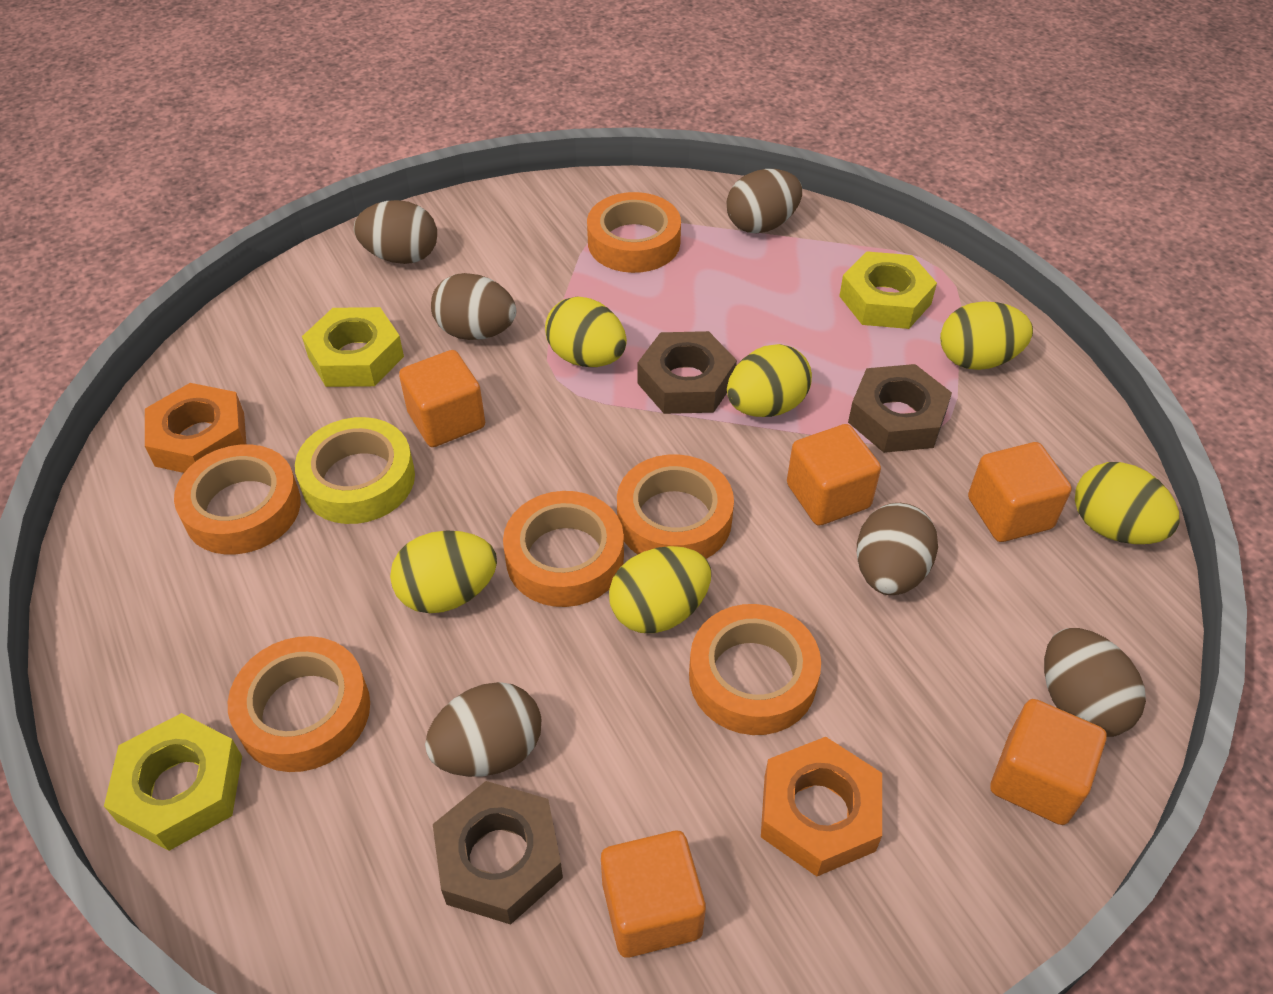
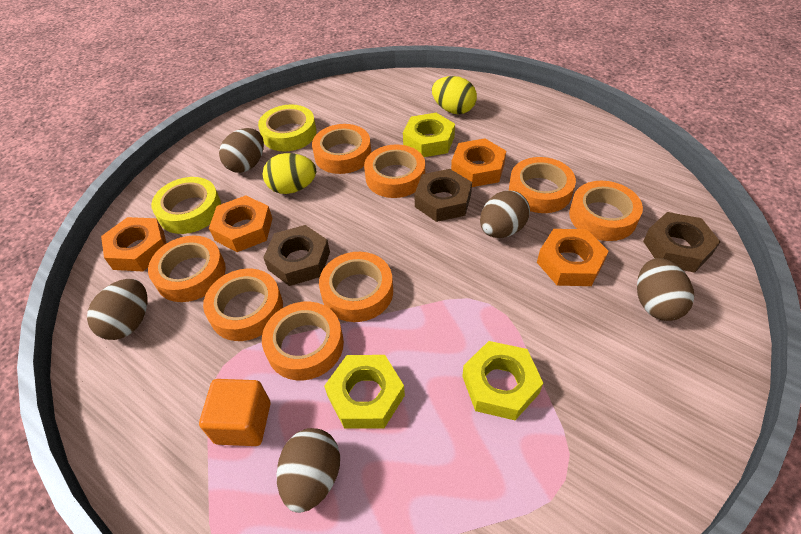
brown egg: [354,200,437,264] [425,682,541,777] [431,273,516,340] [727,169,802,234] [857,503,938,595] [1044,628,1146,737] = 6 -> [87,279,147,340] [219,128,264,173] [277,428,340,513] [480,190,530,238] [637,258,694,321] = 5
orange cube: [399,350,485,447] [601,831,706,957] [787,424,881,526] [968,442,1072,542] [991,699,1107,825] = 5 -> [199,379,271,446] = 1
orange nut: [145,383,246,473] [761,737,882,876] = 2 -> [101,217,167,271] [209,195,273,252] [451,138,506,187] [537,229,609,286] = 4
orange tape: [174,444,301,554] [228,636,370,772] [503,491,624,607] [587,192,681,273] [617,454,734,559] [689,604,821,735] = 6 -> [148,236,226,302] [203,269,283,341] [262,302,344,380] [312,124,371,174] [319,252,393,322] [364,144,425,198] [509,157,576,213] [569,181,643,241] = 8
yellow egg: [390,530,497,613] [545,296,627,367] [609,546,711,633] [727,344,812,417] [940,301,1033,370] [1075,462,1180,544] = 6 -> [263,153,316,194] [432,76,477,114] = 2
yellow tape: [295,417,415,524] = 1 -> [151,177,221,234] [258,105,317,152] = 2

